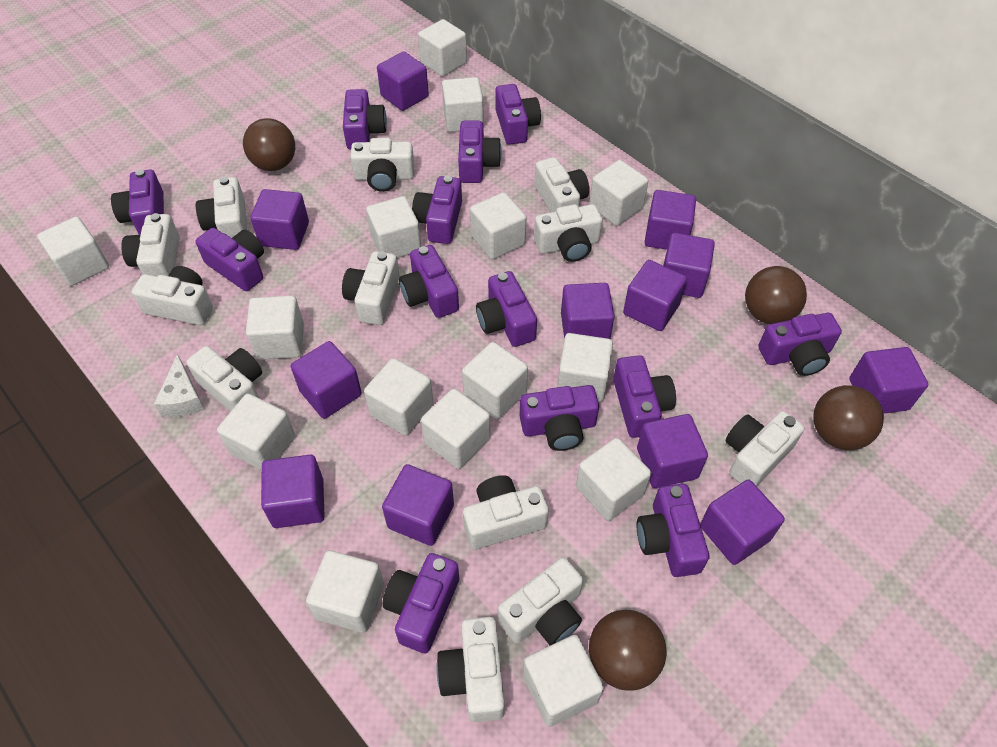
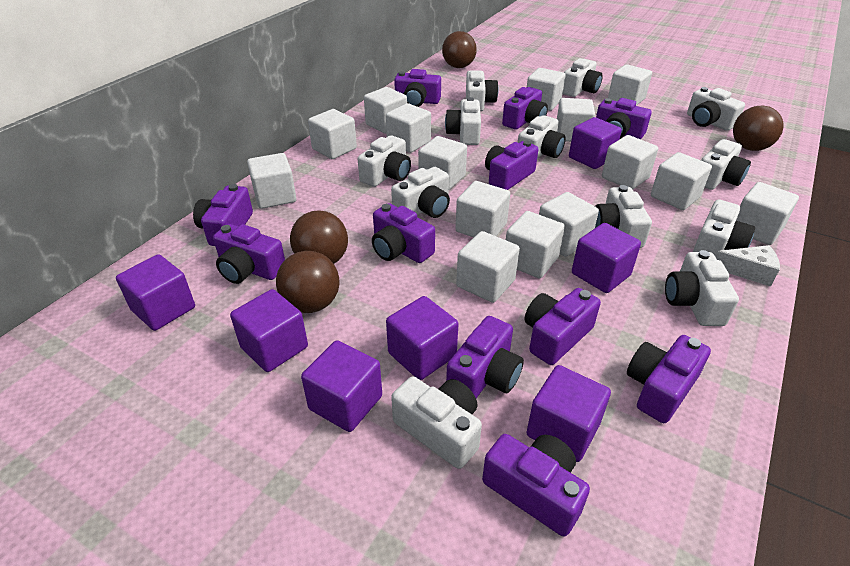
purple camera: [111,169,164,235] [196,228,264,291] [343,89,387,150] [382,553,459,653] [399,245,459,318] [412,176,462,244] [458,121,502,183] [476,271,537,347] [495,84,541,145] [520,385,599,451] [613,355,676,438] [636,484,709,577] [758,313,842,376] = 13 -> [193,184,253,246] [213,224,285,284] [372,203,435,263] [394,69,441,107] [446,316,524,398] [482,434,590,537] [485,140,539,190] [502,87,548,129] [525,288,601,365] [596,98,651,139] [627,335,711,423] = 11
purple cube: [250,189,309,250] [261,455,325,528] [291,341,362,419] [377,52,429,111] [382,464,454,546] [561,283,615,339] [623,260,687,331] [637,414,708,488] [645,190,696,250] [663,233,715,298] [700,479,785,565] [849,347,928,414] = 12 -> [116,254,195,331] [230,289,308,372] [301,340,382,432] [386,296,458,380] [526,365,611,462] [569,117,622,169] [572,223,641,293] = 7

